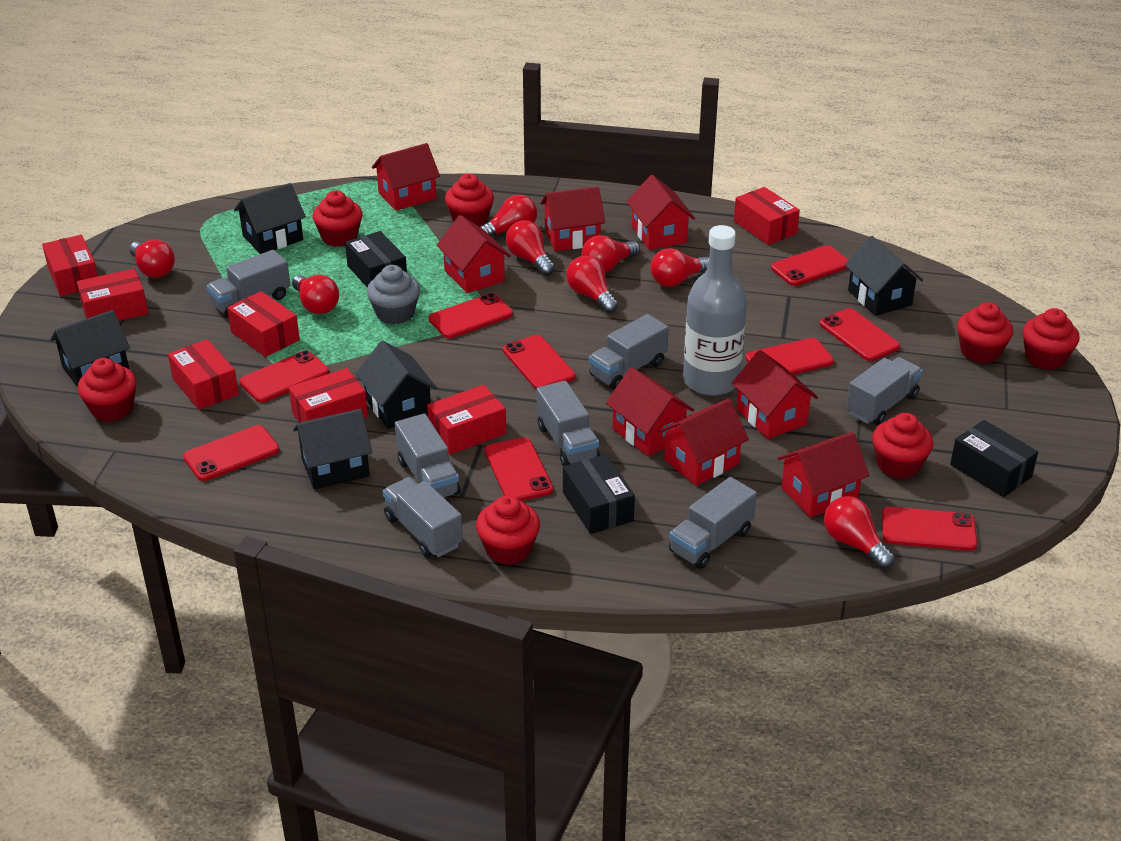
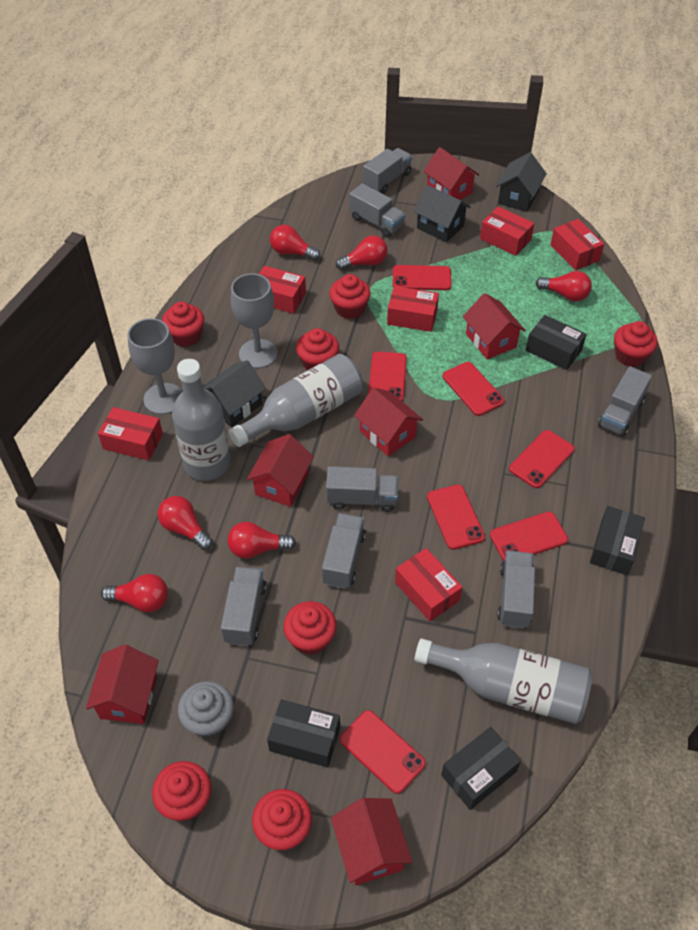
black box: [345,231,407,288] [563,454,635,534] [950,420,1038,497] = 3 -> [267,699,340,767] [441,727,521,810] [526,315,586,370] [590,506,645,575] = 4
black house: [50,310,130,388] [234,183,306,254] [293,409,372,490] [356,341,437,429] [845,236,923,316] = 5 -> [202,360,266,427] [414,185,470,243] [496,152,547,212] = 3
grey bottle: [683,225,747,396] = 1 -> [172,359,230,481] [229,354,363,447] [415,639,592,724] = 3
grey goblet: none = 0 -> [128,318,182,414] [231,273,277,368] = 2
red box: [42,235,98,296] [77,269,148,321] [168,339,239,410] [227,291,300,357] [289,368,368,423] [427,385,506,455] [734,187,800,245] = 7 -> [98,407,163,461] [259,266,306,314] [387,286,439,332] [395,548,463,622] [480,206,534,256] [550,219,604,270] = 6
red house: [372,143,440,211] [437,215,511,293] [541,187,605,251] [606,367,694,456] [626,175,695,250] [658,399,749,486] [732,350,818,439] [777,432,870,518] = 8 -> [86,644,159,724] [247,434,314,507] [331,798,412,885] [354,388,423,457] [423,147,479,200] [463,293,525,359] = 6
red light bulb: [129,240,175,278] [292,275,339,314] [480,195,537,237] [506,220,555,276] [566,256,618,313] [581,235,640,273] [650,248,709,287] [824,496,895,569] = 8 -> [101,574,168,612] [158,496,213,550] [228,522,296,559] [270,225,320,261] [336,235,388,270] [536,271,592,302] = 6
red phone: [183,425,279,481] [240,350,329,403] [429,293,513,338] [485,437,553,501] [503,335,575,390] [746,338,834,375] [771,245,848,286] [819,308,900,361] [882,507,977,551] = 9 -> [340,710,426,794] [368,352,407,401] [393,265,451,290] [427,485,485,550] [443,362,504,416] [490,512,568,561] [509,430,575,488] = 7

